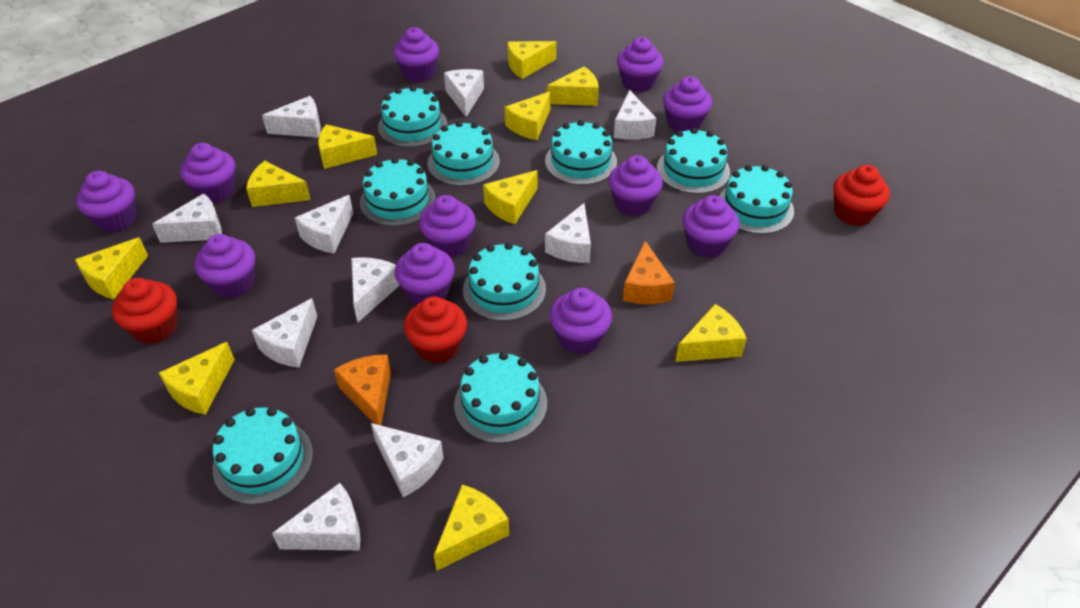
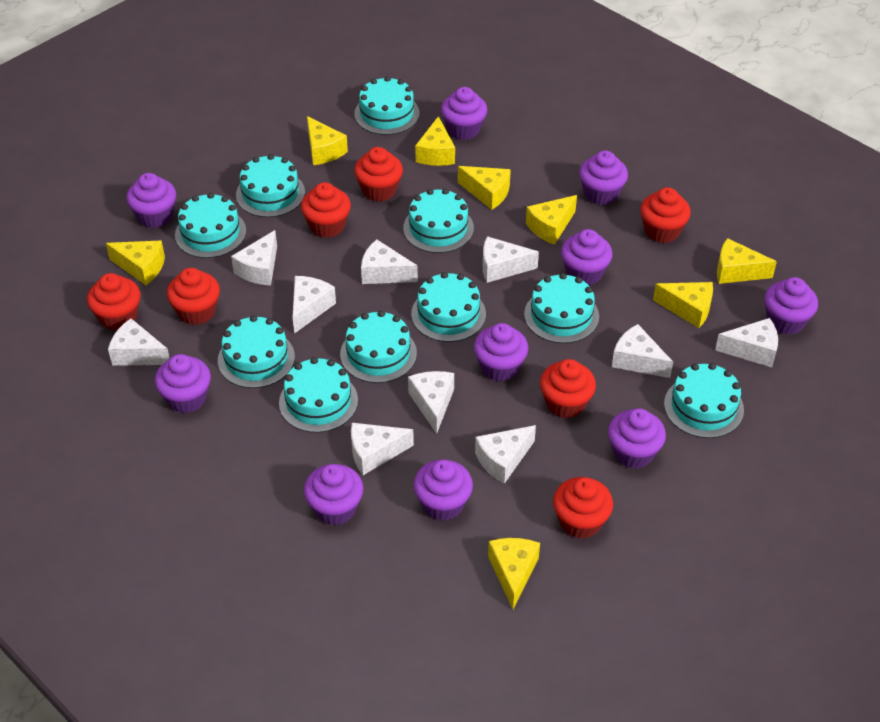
orange cheese: [334,355,391,425] [623,241,675,304] = 2 -> none = 0
purple cupcake: [76,171,136,232] [180,143,235,203] [194,234,255,298] [393,27,439,82] [395,243,455,305] [419,195,476,257] [550,288,612,354] [609,155,663,216] [617,37,664,92] [663,76,712,131] [683,195,740,258] = 11 -> [126,173,176,228] [155,354,211,413] [304,464,364,525] [413,459,473,521] [441,87,487,140] [474,323,528,382] [561,229,613,285] [579,150,628,205] [608,408,666,468] [764,277,818,335] = 10
red cupcake: [112,278,177,344] [404,296,467,364] [833,165,890,226] = 3 -> [87,273,141,330] [167,268,220,325] [301,182,351,238] [354,147,403,201] [540,359,596,418] [553,477,613,539] [640,187,691,243] = 7
turquoise cake: [213,407,313,505] [360,157,436,226] [378,86,447,147] [428,121,500,186] [454,352,547,444] [463,243,546,321] [545,120,617,185] [657,128,730,194] [719,165,794,234] = 9 -> [175,193,246,258] [218,315,295,388] [236,154,305,217] [279,357,358,433] [340,310,417,383] [354,76,419,135] [403,188,474,253] [411,272,486,342] [524,273,599,343] [664,363,744,438] = 10
yellow cheese: [75,237,148,299] [159,342,235,415] [246,161,311,207] [318,124,377,169] [434,484,509,571] [483,170,538,224] [505,91,551,140] [508,41,556,79] [547,67,599,106] [675,304,747,362] = 10 -> [106,240,165,285] [307,116,348,165] [415,116,455,166] [458,166,511,210] [488,538,540,609] [526,195,577,245] [653,282,713,328] [717,238,777,284] = 8

